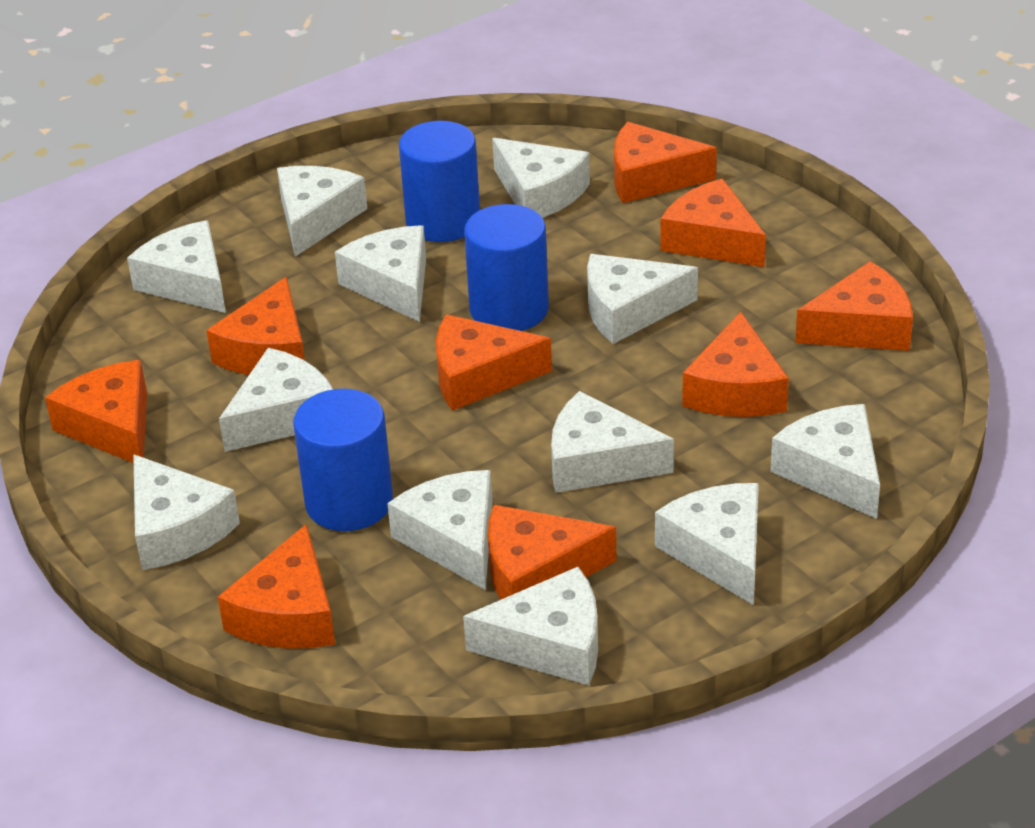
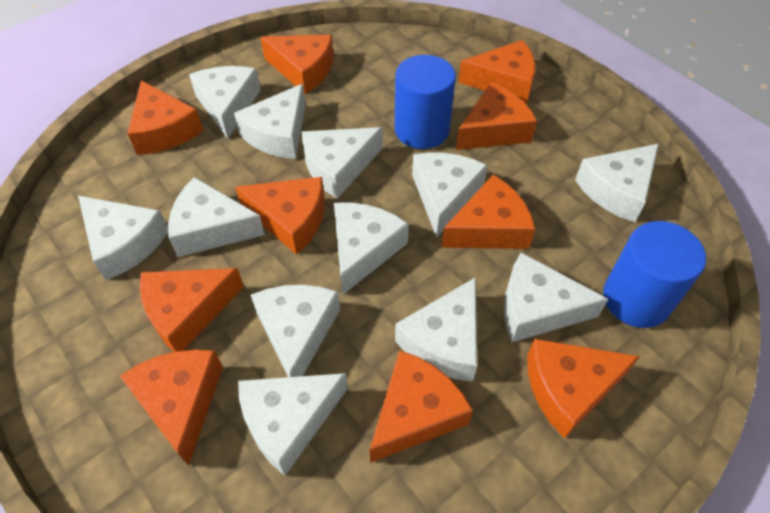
blue cylinder: [293,389,393,531] [399,121,480,242] [464,204,549,331] = 3 -> [395,55,456,149] [603,221,706,328] = 2
orange cheese: [45,360,147,463] [206,277,305,375] [218,524,335,649] [436,314,552,411] [488,505,616,600] [614,122,717,203] [660,179,766,267] [682,312,789,417] [795,261,913,351] = 9 -> [120,350,223,466] [127,80,203,155] [140,268,244,352] [235,177,325,255] [260,34,334,94] [370,350,473,463] [441,175,535,249] [456,82,537,150] [458,40,535,104] [527,339,640,439] = 10

